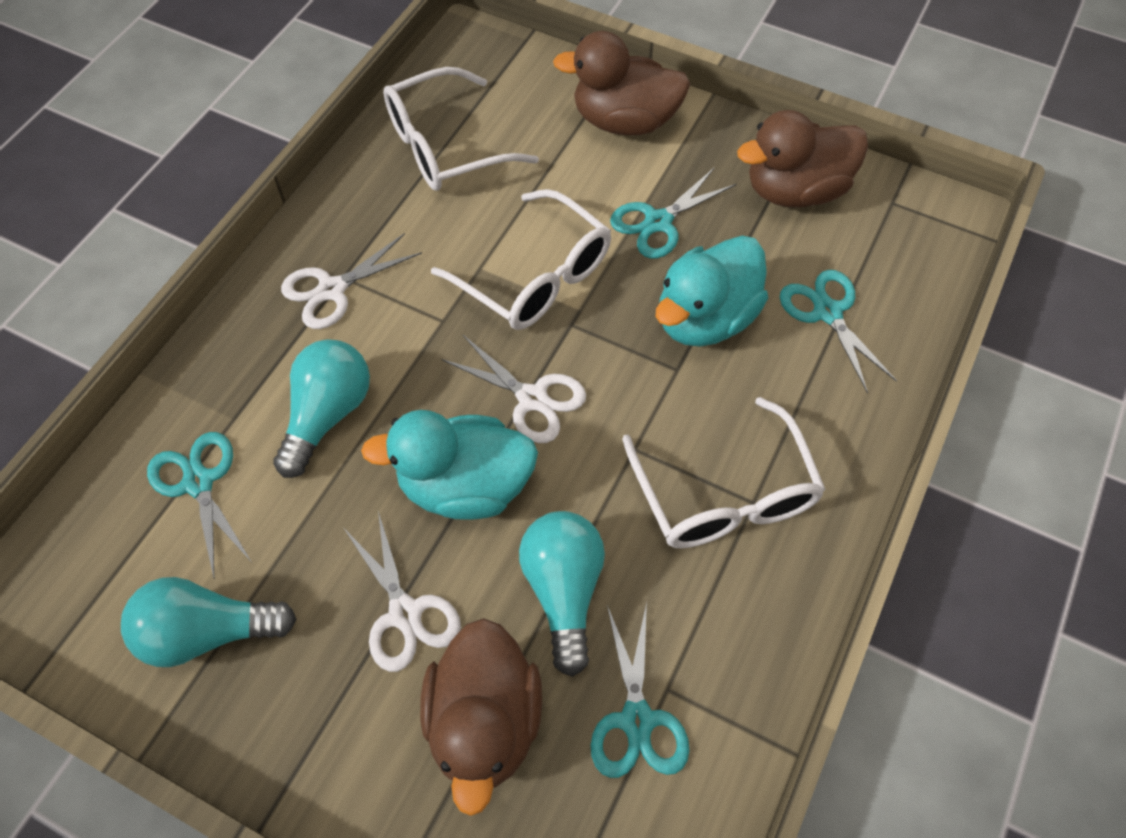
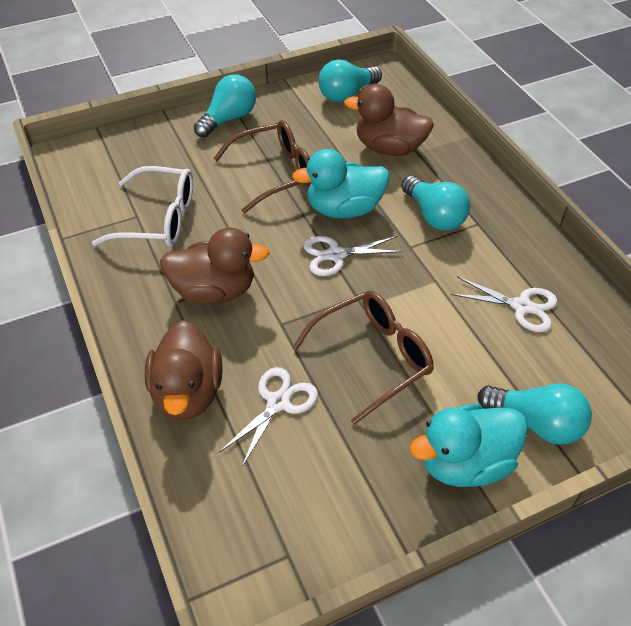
brown glasses: none = 0 -> [213,120,311,213] [292,291,434,425] = 2
turquoise light bulb: [121,577,296,667] [273,339,370,478] [519,511,605,677] = 3 -> [194,74,256,138] [319,59,382,102] [402,176,470,231] [477,383,592,445] = 4
turquoise scissors: [147,432,251,578] [590,602,690,778] [610,167,737,259] [780,270,897,393] = 4 -> none = 0
white glasses: [383,67,539,191] [431,189,611,330] [622,397,826,549] = 3 -> [92,166,193,247] = 1

